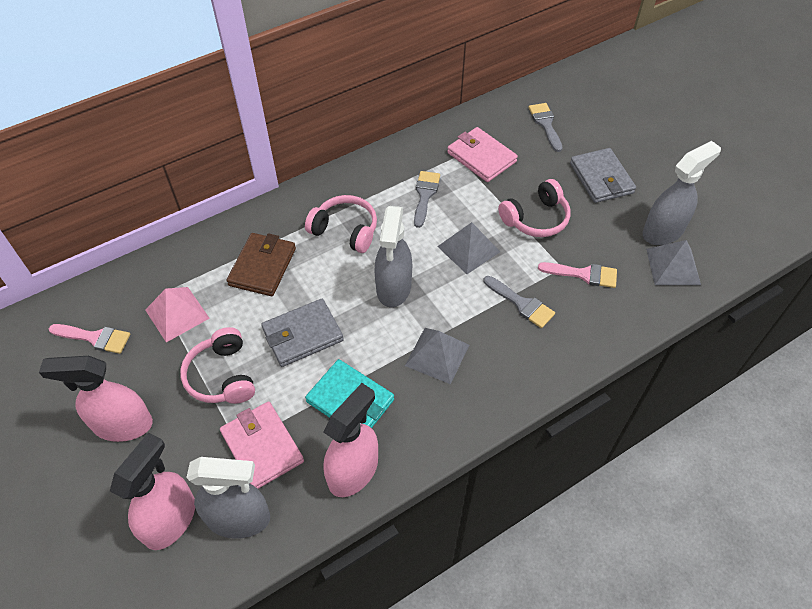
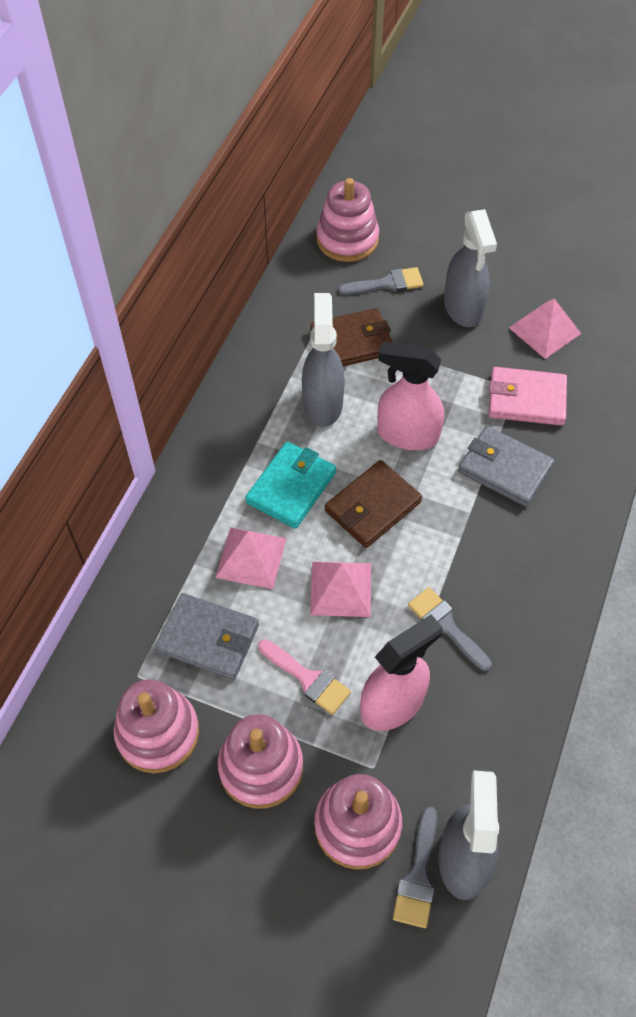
brown wallet: [226,233,296,296] = 1 -> [310,308,393,366] [325,460,422,548] = 2
grey pyramid: [405,328,469,384] [437,222,500,274] [646,240,701,285] = 3 -> none = 0
pink brush: [49,324,130,354] [538,262,617,288] = 2 -> [258,639,351,715] = 1
pink headphones: [180,327,255,404] [305,195,377,253] [498,179,571,237] = 3 -> none = 0
pink pyramid: [145,287,210,342] = 1 -> [215,527,287,589] [310,562,371,617] [509,299,581,359] = 3
pink spray bottle: [39,356,153,442] [110,433,195,550] [323,383,378,497] = 3 -> [360,614,443,731] [377,342,444,450] = 2
pink stacking toy: none = 0 -> [114,679,199,773] [218,714,303,809] [315,774,402,870] [316,178,379,262] = 4
pink wallet: [220,401,304,489] [447,127,518,182] = 2 -> [489,367,567,426] = 1

